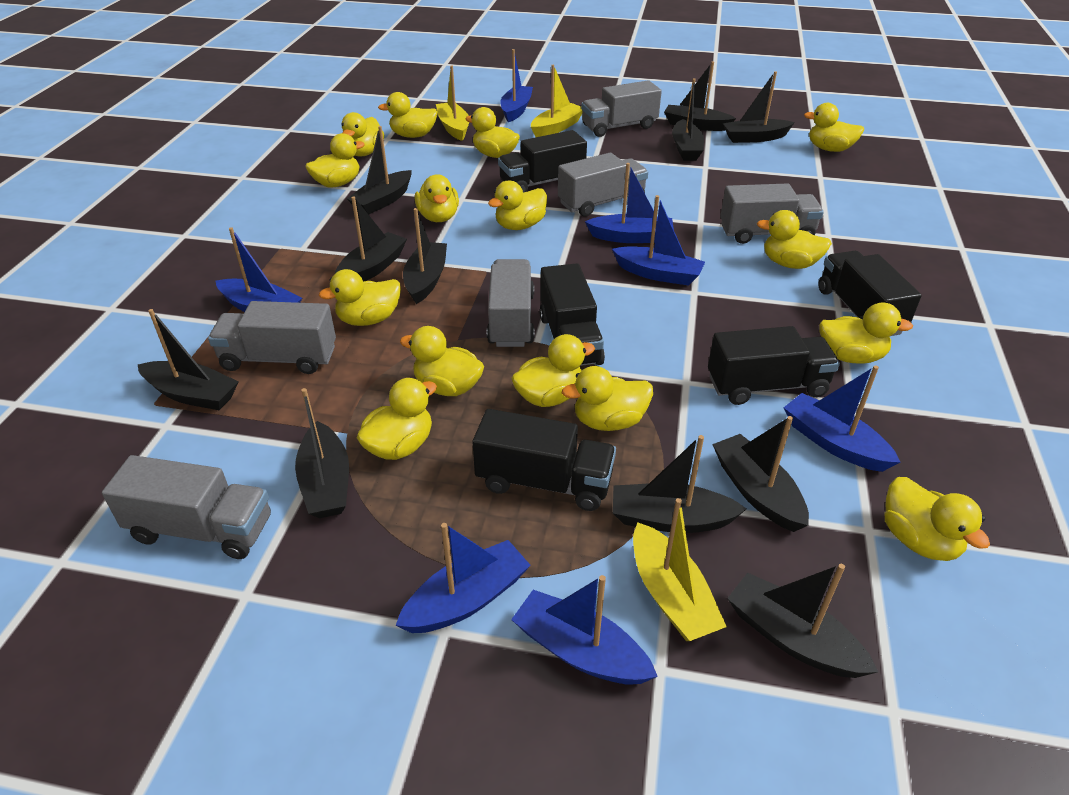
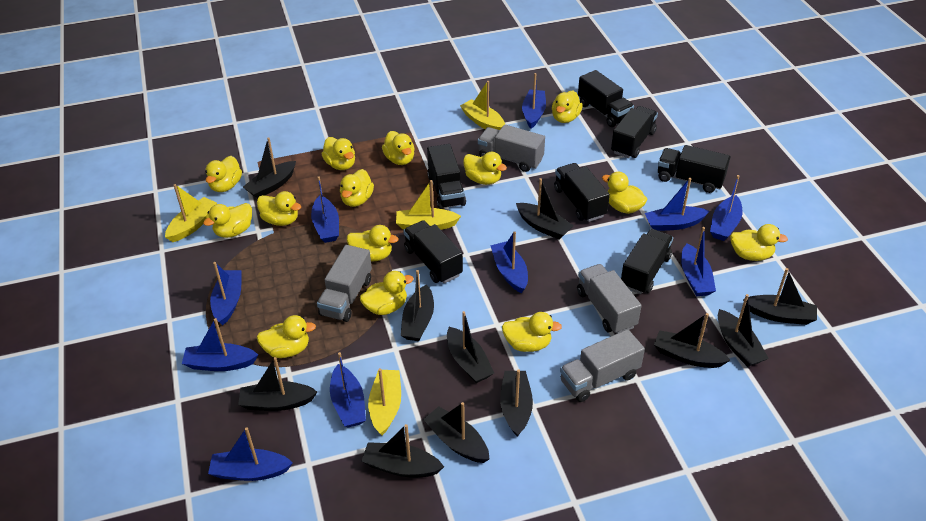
black truck: [472,409,616,511] [498,130,587,192] [539,263,605,366] [708,326,840,405] [818,251,922,336] = 5 -> [403,220,463,283] [427,144,466,209] [554,163,610,222] [578,70,634,127] [611,106,658,158] [621,229,673,294] [658,145,730,193] = 7
blue boat: [216,227,302,312] [395,523,531,633] [500,49,533,122] [511,575,658,684] [585,163,674,243] [612,195,705,286] [784,365,900,472] = 7 -> [182,318,258,371] [208,427,293,481] [210,262,242,325] [311,176,339,243] [330,352,366,428] [490,232,528,293] [522,73,546,128] [645,178,709,231] [681,227,716,296] [710,175,742,241] = 10
grey truck: [102,455,271,559] [208,301,336,374] [487,259,534,347] [558,153,648,216] [581,80,662,137] [720,183,824,244] = 6 -> [317,245,372,322] [478,124,545,172] [560,329,645,402] [577,264,642,334] = 4
yellow boat: [436,65,469,141] [531,65,582,137] [633,498,727,641] = 3 -> [165,184,217,242] [368,368,401,435] [396,180,461,230] [460,81,505,130] = 4
yellow duck: [305,133,365,188] [319,269,401,326] [341,112,384,157] [357,378,437,460] [378,92,438,138] [400,326,484,396] [415,174,459,222] [466,107,520,158] [488,181,547,230] [511,334,595,407] [562,366,653,431] [757,210,832,269] [804,103,864,152] [819,302,913,364] [885,477,990,561] = 15 -> [203,203,252,238] [205,156,242,192] [257,191,301,226] [257,315,316,358] [322,137,355,170] [340,169,374,207] [347,225,398,262] [360,271,414,315] [382,131,415,165] [463,152,507,185] [502,312,562,352] [552,90,583,123] [602,172,648,214] [730,224,788,261] = 14

